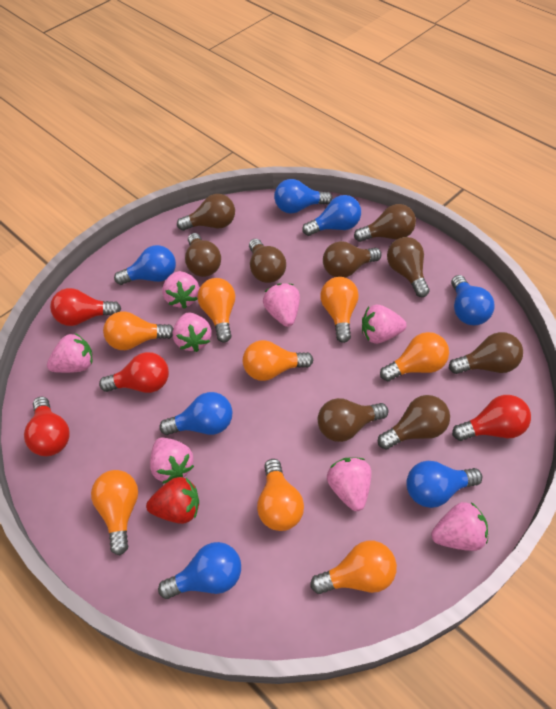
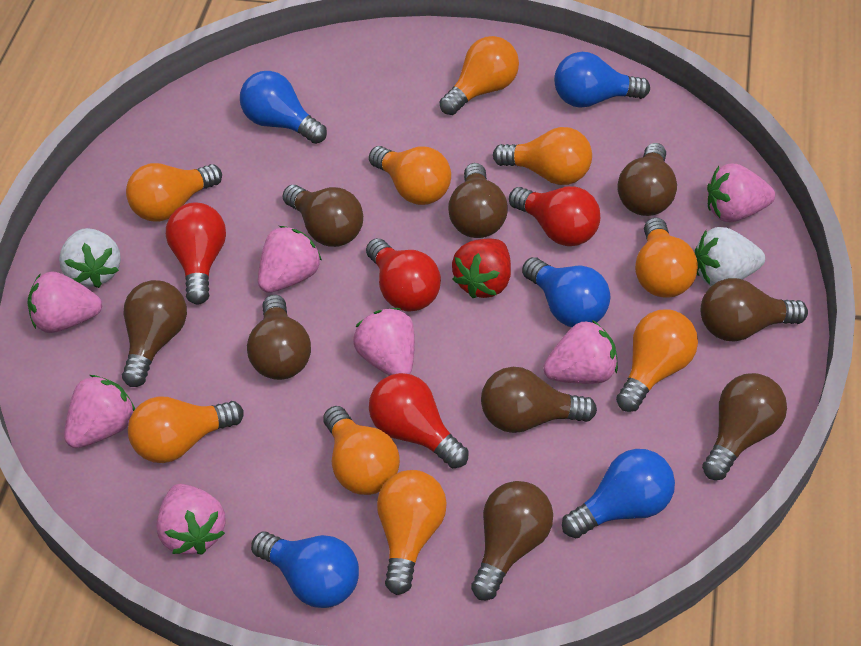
blue light bulb: [114,245,176,285] [158,542,241,599] [159,392,232,435] [274,179,333,214] [302,195,361,236] [406,461,482,508] [451,275,495,325] = 7 -> [240,71,327,144] [251,532,359,608] [522,257,610,327] [554,52,650,108] [562,449,675,538] = 5
orange light bulb: [91,470,138,555] [103,311,174,350] [198,278,235,342] [243,340,313,381] [257,459,304,531] [310,541,397,594] [320,277,359,343] [380,332,449,381] = 8 -> [126,163,222,222] [128,397,244,463] [323,406,400,495] [369,146,451,205] [377,470,447,595] [439,36,519,115] [493,127,592,185] [616,309,698,412] [635,217,698,298] = 9
pink strawberry: [47,333,93,373] [150,437,194,484] [162,271,200,309] [173,313,212,352] [263,283,300,327] [327,457,371,511] [362,305,407,344] [431,502,488,551] = 8 -> [27,271,102,333] [64,375,135,448] [156,484,226,555] [258,226,322,293] [353,308,415,376] [543,320,618,384] [707,164,775,222] = 7
white strawberry: none = 0 -> [59,228,121,288] [695,227,765,286] = 2

